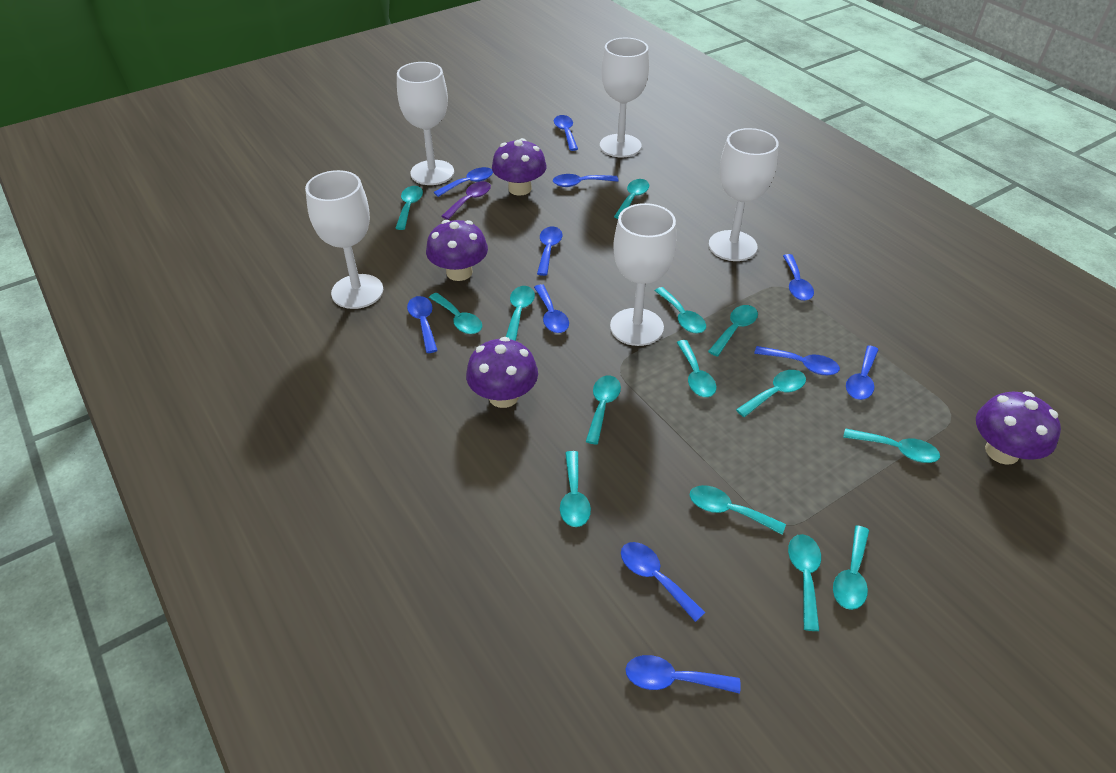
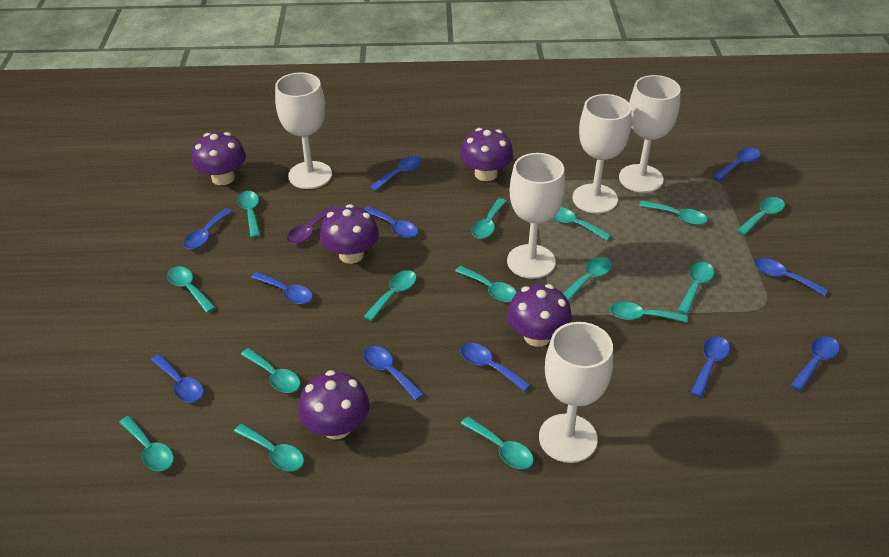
purple mushroom: [426,220,488,281] [466,337,538,408] [492,138,547,196] [976,391,1061,465] = 4 -> [192,132,246,185] [298,370,369,440] [320,204,379,264] [460,128,513,181] [507,284,572,347] = 5
turquoise spoon: [395,186,423,230] [429,293,482,334] [506,286,535,341] [560,451,591,527] [586,375,621,445] [614,179,649,219] [655,287,706,334] [676,340,716,397] [690,485,786,535] [708,305,758,357] [736,370,806,417] [788,534,821,631] [833,525,869,610] [843,428,940,463] = 14 -> [119,416,174,471] [167,266,216,313] [234,424,304,471] [237,191,260,238] [241,348,300,393] [363,270,416,321] [455,266,517,302] [461,416,534,469] [472,198,506,239] [552,207,611,241] [563,257,612,301] [610,302,688,322] [639,200,707,225] [678,262,714,314] [737,197,785,235] = 15

